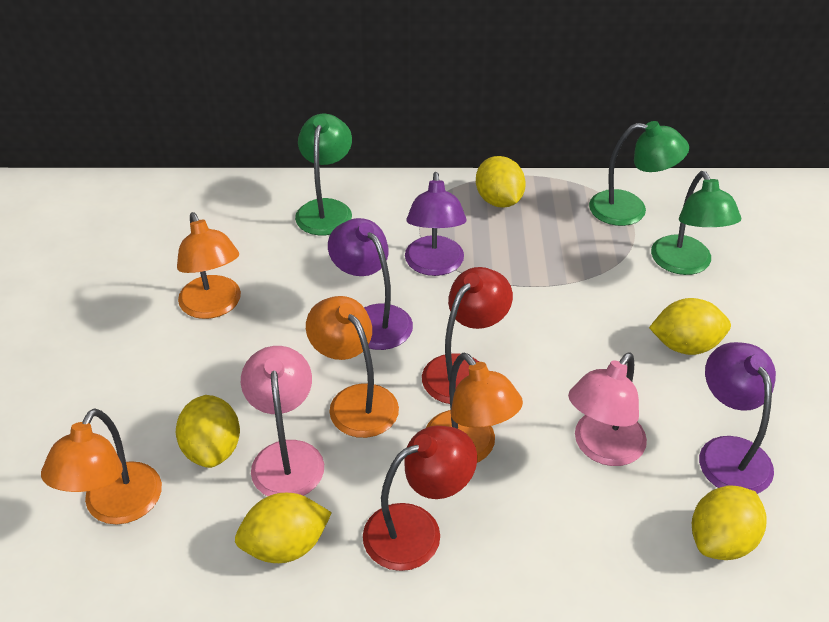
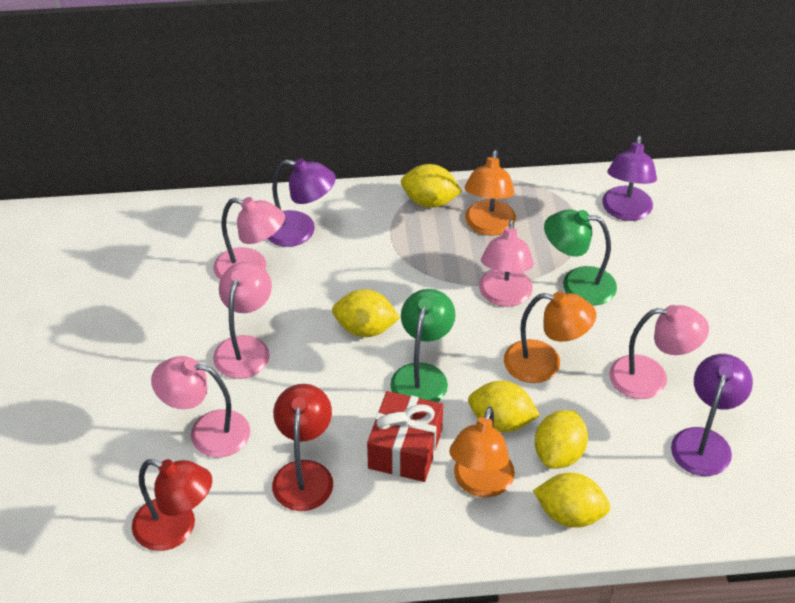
green lamp: [295,114,352,235] [589,121,689,226] [651,171,741,275] = 3 -> [390,289,456,402] [544,209,617,306] = 2
orange lamp: [41,408,162,524] [177,212,241,319] [306,296,399,438] [426,353,523,463] = 4 -> [449,407,515,498] [465,150,516,236] [504,291,596,383] = 3
pink lamp: [241,346,324,496] [568,352,647,466] = 2 -> [151,356,250,457] [213,262,272,379] [214,197,285,280] [479,219,534,307] [609,305,709,399] = 5
red gift: none = 0 -> [367,391,443,482] = 1

